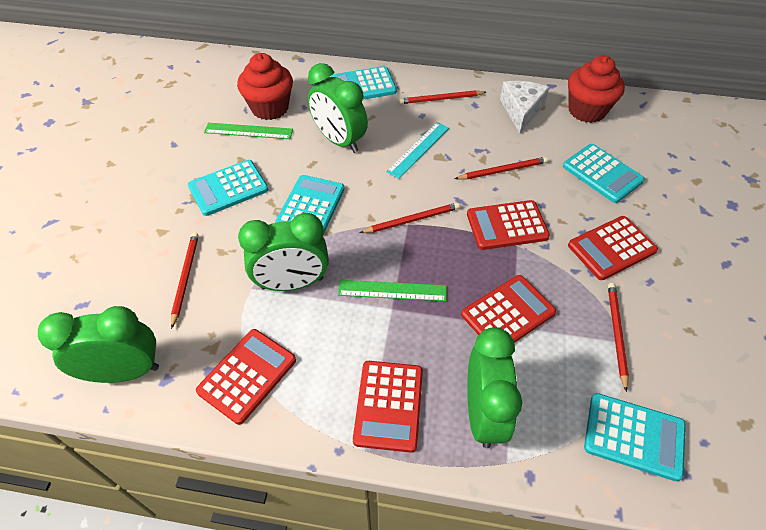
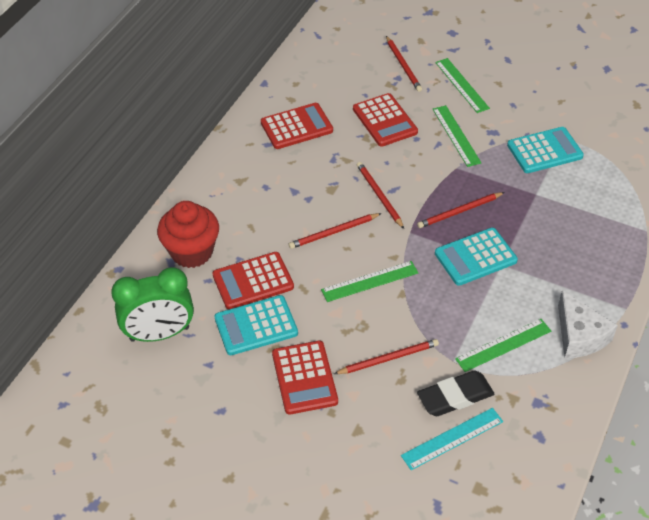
black eraser: none = 0 -> [417,371,494,416] = 1
green clock: [38,306,159,383] [238,213,329,291] [308,63,368,153] [467,327,522,448] = 4 -> [111,267,194,342] = 1
green ruler: [204,123,293,139] [338,280,447,301] = 2 -> [321,261,418,302] [433,105,481,167] [435,58,490,113] [455,319,551,372] = 4
red calculator: [196,329,296,425] [353,361,423,453] [461,275,556,343] [467,200,550,250] [568,216,658,280] = 5 -> [213,252,294,309] [261,103,333,149] [272,341,338,415] [353,93,418,147] = 4
red cupcake: [237,53,293,120] [568,56,625,123] = 2 -> [157,201,219,268] = 1
turquoise calculator: [188,160,269,216] [275,175,344,234] [331,66,397,100] [563,144,645,203] [584,393,686,481] = 5 -> [215,295,298,355] [435,228,518,286] [507,127,584,173] = 3

